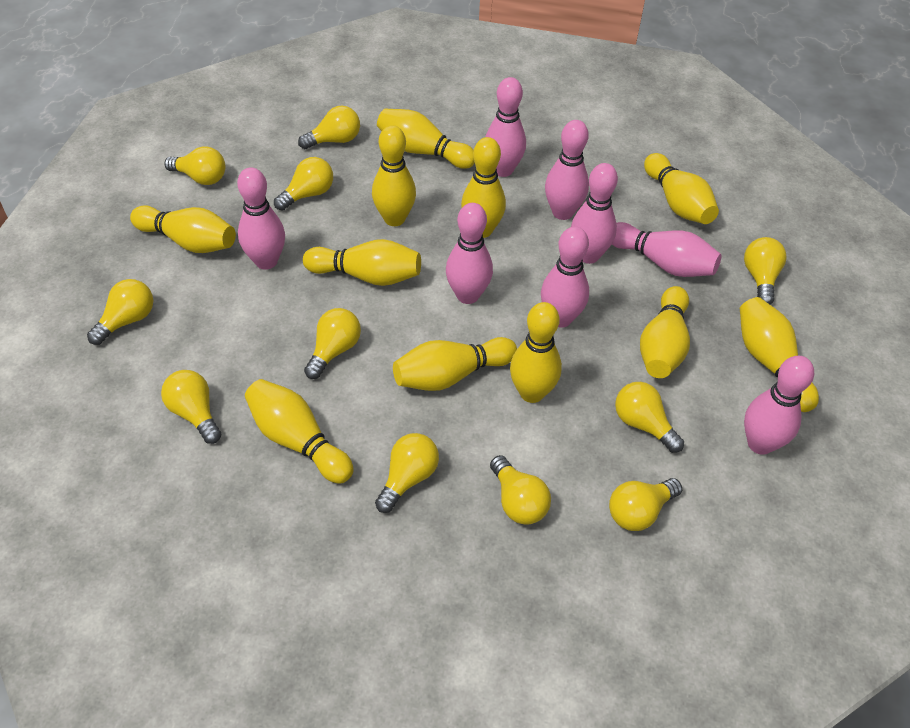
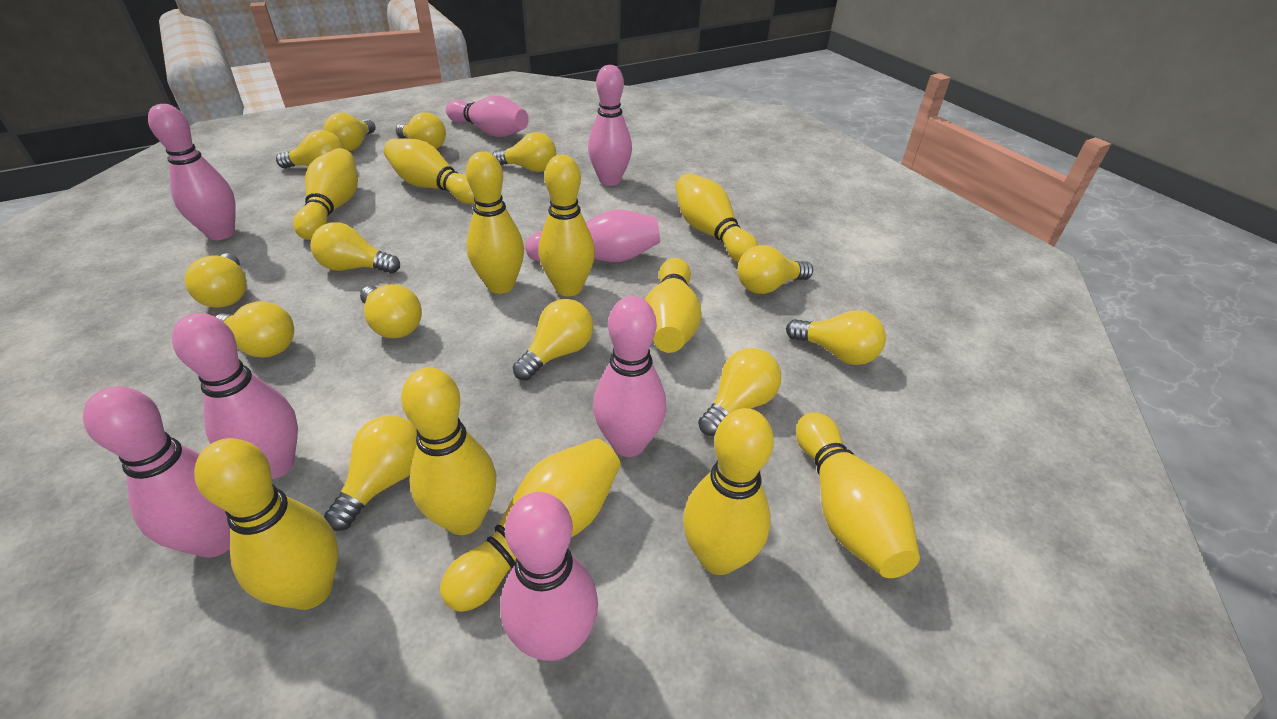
yellow light bulb: [87,279,153,345] [161,370,221,444] [164,146,225,185] [274,157,333,211] [298,106,360,149] [304,308,361,379] [375,433,439,513] [490,455,551,525] [609,478,682,531] [615,382,684,453] [744,237,787,304] = 11 -> [185,253,247,308] [215,301,294,358] [276,130,345,169] [310,222,400,274] [323,112,376,151] [324,415,417,531] [360,284,422,338] [396,112,446,149] [493,132,556,172] [513,299,593,380] [698,348,781,436] [737,245,813,294] [786,310,886,365] = 13

